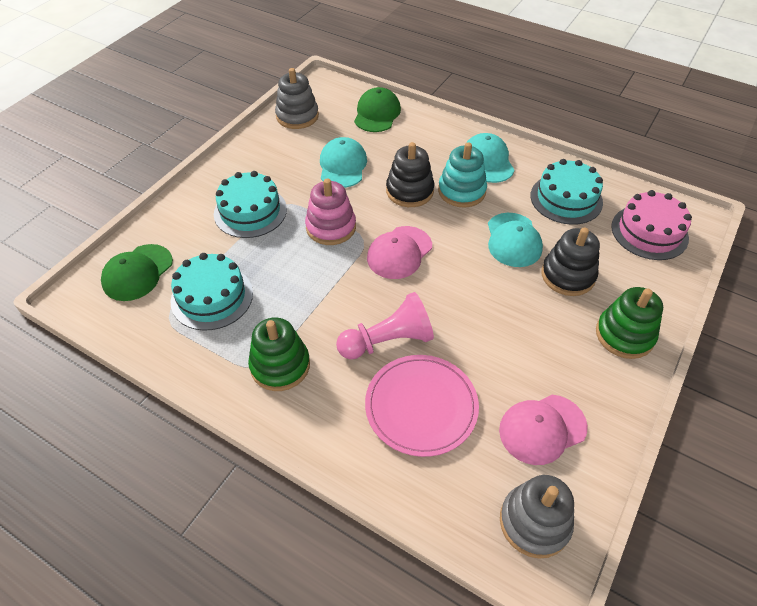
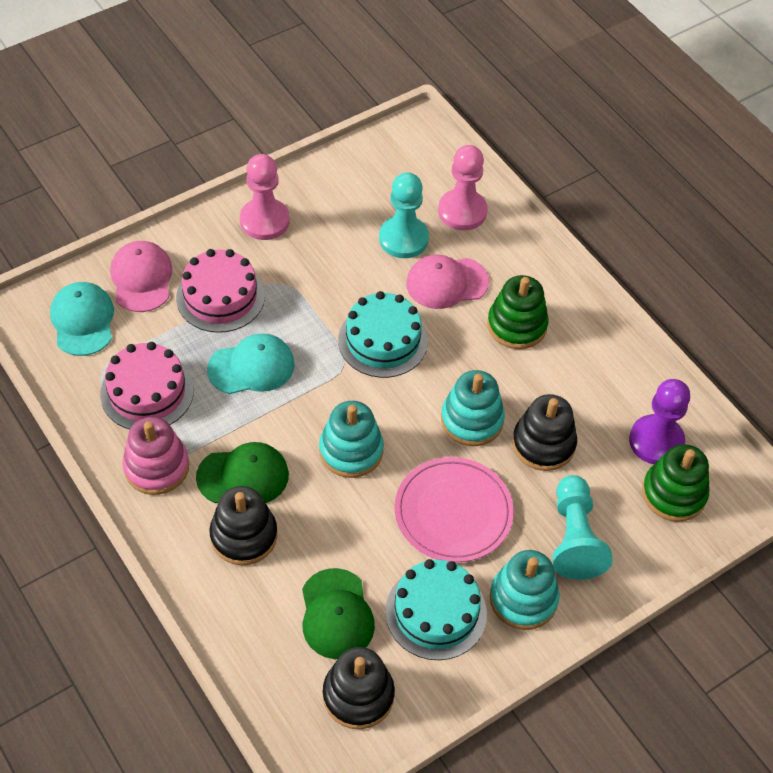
black stacking toy: [386,142,434,207] [541,227,600,296] = 2 -> [210,486,278,565] [323,647,395,730] [512,394,577,471] = 3
grey stacking toy: [275,68,319,129] [500,475,574,558] = 2 -> none = 0
pink cake: [611,190,692,260] = 1 -> [100,342,194,429] [176,249,265,333] = 2
pink pawn: [336,292,434,359] = 1 -> [240,154,290,240] [438,145,488,230] = 2
purple pawn: none = 0 -> [629,379,690,464] = 1
turquoise cake: [170,253,253,331] [214,171,287,238] [530,159,603,225] = 3 -> [338,291,428,378] [385,559,487,660] = 2
turquoise cap: [320,137,367,188] [466,133,514,183] [488,213,543,267] = 3 -> [50,282,114,356] [207,333,295,394] = 2
turquoise pawn: none = 0 -> [379,172,429,258] [552,475,613,580] = 2
turquoise stacking toy: [438,142,487,208] = 1 -> [319,401,384,478] [441,370,505,446] [490,550,560,630] = 3

